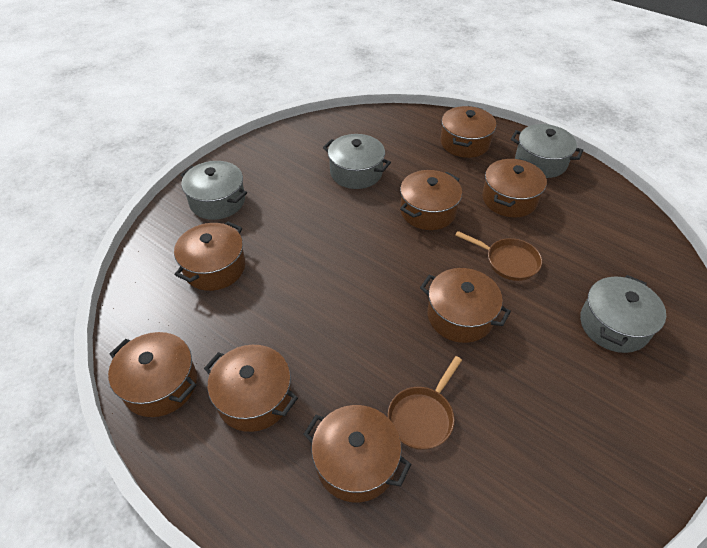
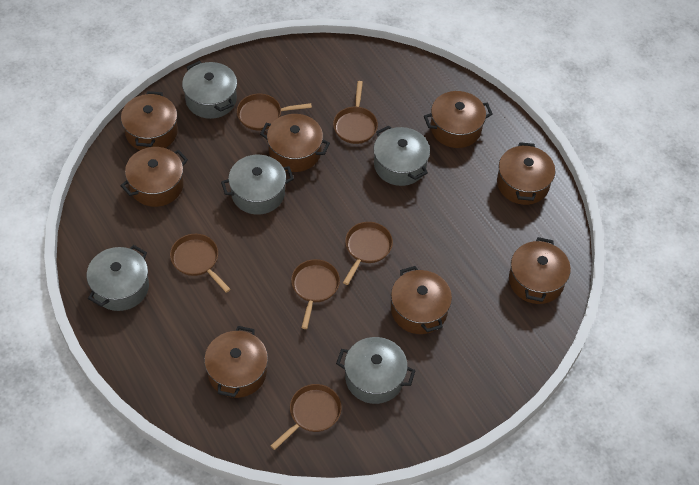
brown pan: [388,356,462,450] [455,231,542,281] = 2 -> [170,234,231,293] [237,94,312,130] [271,384,342,450] [291,259,340,329] [333,81,378,144] [343,222,393,285] = 6
grey pot: [180,161,247,220] [323,134,391,189] [511,124,583,178] [580,275,666,353] = 4 -> [87,245,149,311] [182,61,237,119] [221,155,294,215] [336,337,416,404] [374,125,430,186] = 5

